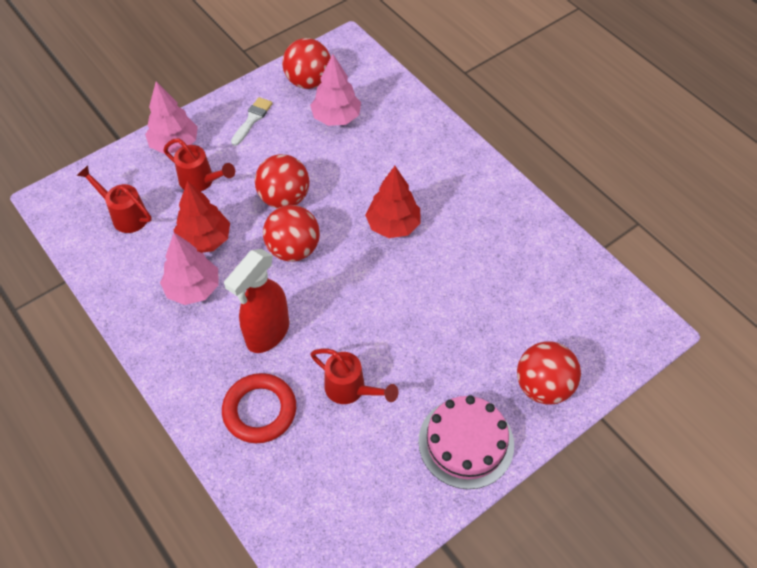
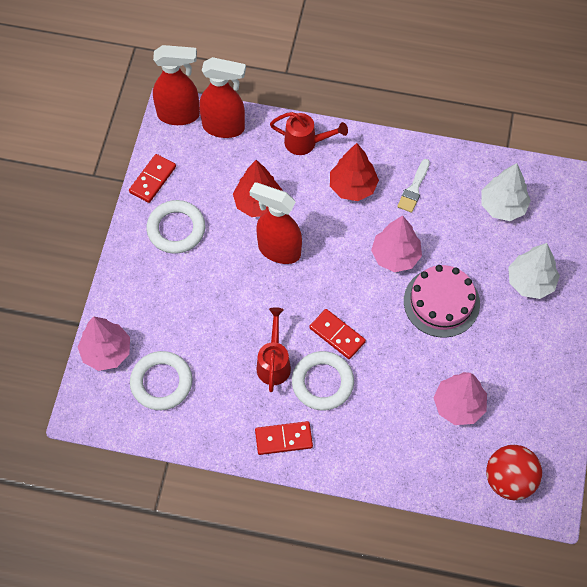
red ball: [255,154,310,208] [263,205,320,262] [282,38,331,89] [517,342,581,405] = 4 -> [486,445,542,500] = 1
red domino: none = 0 -> [129,154,176,203] [255,421,313,455] [309,309,366,359] = 3
red ring: [222,373,296,443] = 1 -> none = 0
red spray bottle: [224,249,289,353] = 1 -> [153,45,200,125] [199,57,246,138] [250,182,302,264] = 3
red watering can: [76,165,152,233] [163,138,235,191] [310,349,399,404] = 3 -> [257,307,291,392] [270,112,348,155] = 2
white ring: none = 0 -> [130,351,192,410] [146,200,205,254] [292,351,354,410] = 3
white tree: none = 0 -> [481,163,531,221] [508,243,560,299] = 2

